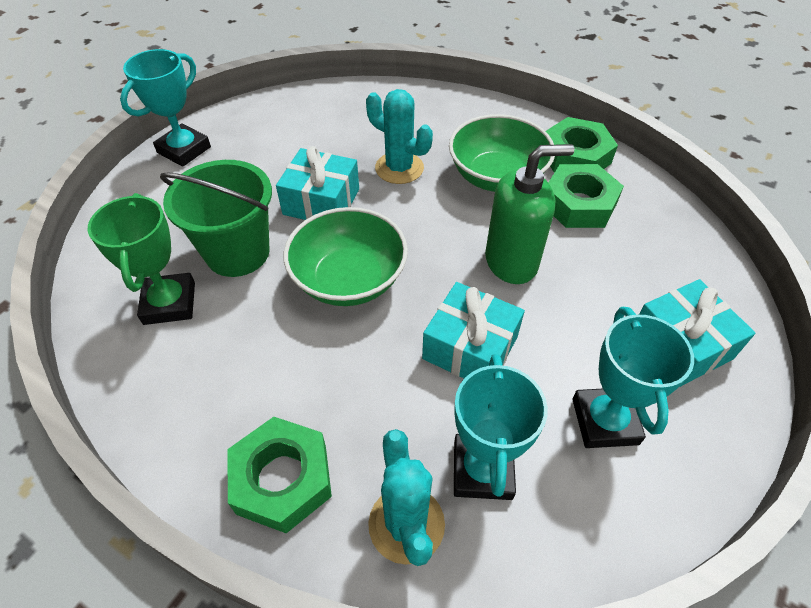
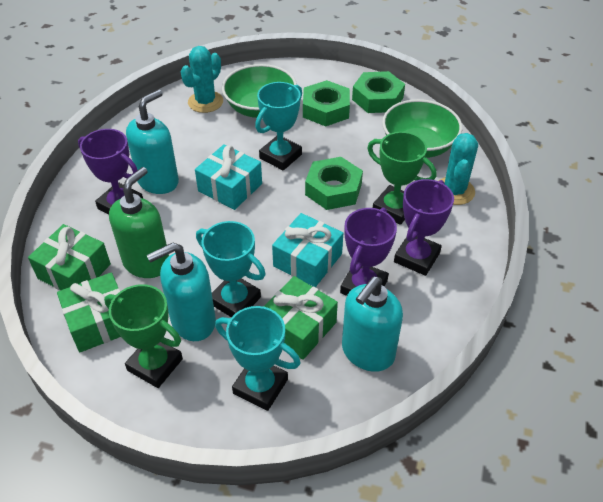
green bucket: [160,160,272,277] = 1 -> none = 0
green gift: none = 0 -> [28,224,111,290] [57,273,121,352] [263,276,338,360] = 3
green trophy: [87,193,195,325] = 1 -> [104,284,183,388] [367,132,437,225] = 2
purple trophy: none = 0 -> [78,129,143,215] [340,207,397,296] [394,179,454,276] = 3
turquoise gift: [276,146,359,220] [422,282,525,378] [639,279,756,387] = 3 -> [195,144,262,210] [272,213,343,287] = 2
turquoise soap dispenser: none = 0 -> [126,89,179,194] [147,243,216,341] [342,277,403,372] = 3

